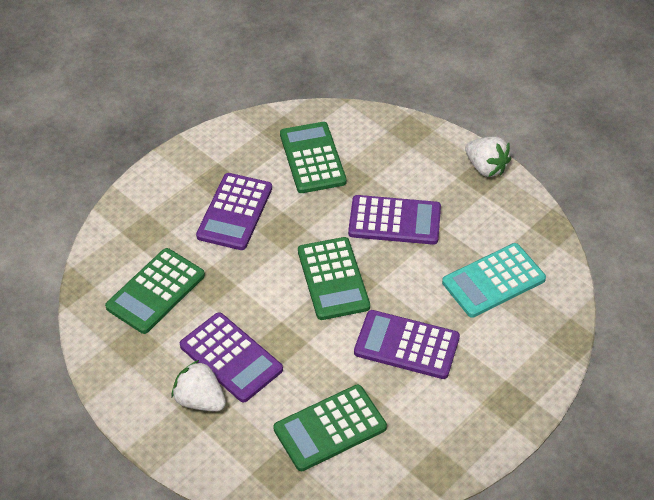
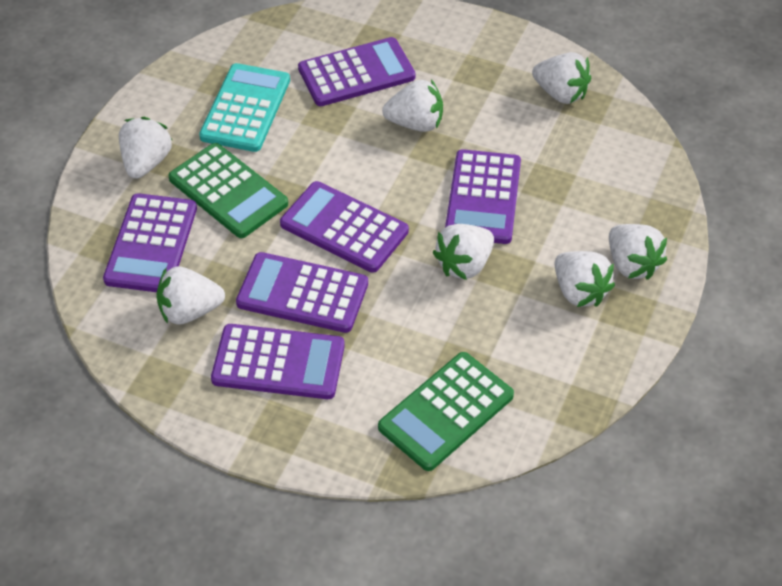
green calculator: [105,248,205,334] [273,385,387,471] [280,122,347,193] [298,237,370,320] = 4 -> [169,143,288,238] [378,352,514,471] = 2
purple calculator: [180,312,283,403] [196,173,272,250] [348,195,441,245] [354,310,460,379] = 4 -> [103,193,197,292] [211,324,345,399] [236,252,368,333] [280,181,409,273] [298,37,415,106] [445,149,521,244] = 6
white strawberry: [172,360,226,411] [465,136,511,177] = 2 -> [119,117,172,179] [156,266,225,325] [382,80,443,132] [433,224,494,280] [532,52,591,104] [555,251,615,307] [609,224,667,280] = 7

